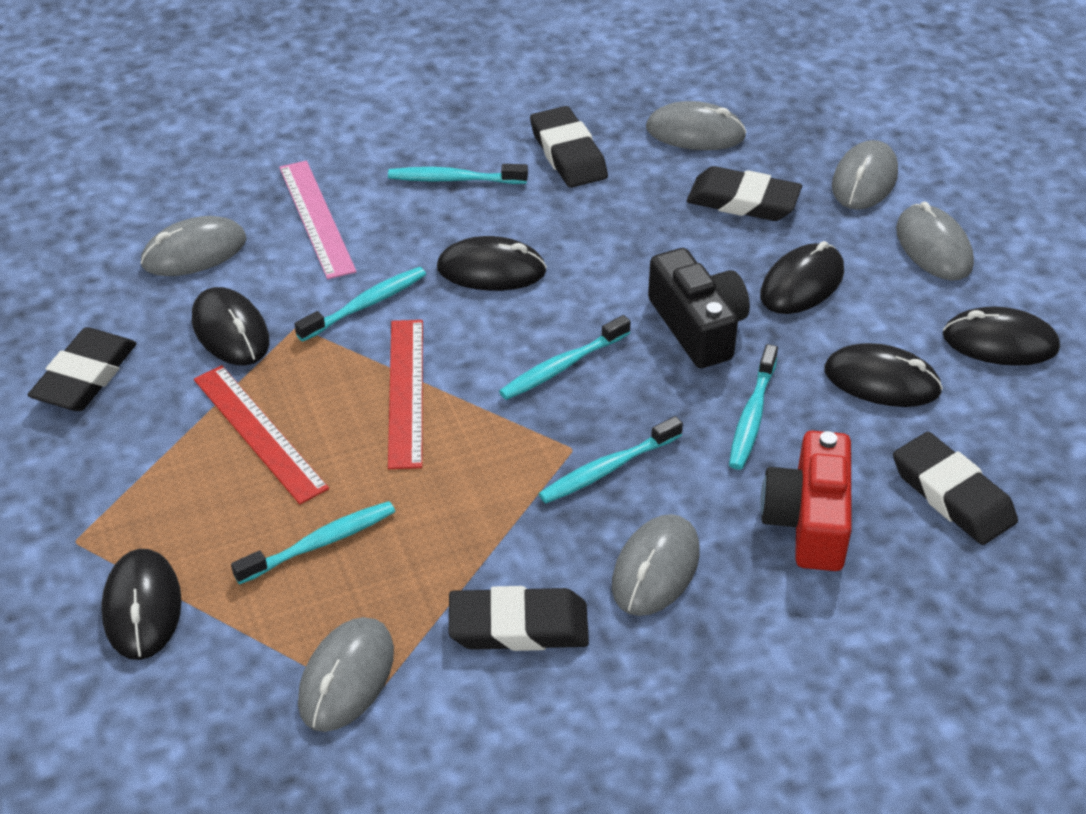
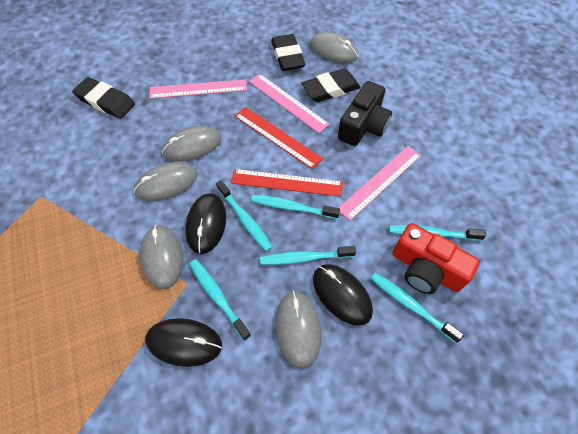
black eraser: [28,327,137,411] [449,586,589,651] [530,106,608,188] [687,166,802,221] [893,432,1018,545] = 5 -> [72,77,135,119] [271,34,305,71] [301,68,361,102] = 3
black mouse: [102,549,182,660] [192,287,270,366] [437,236,547,291] [760,241,844,314] [824,343,943,407] [943,307,1060,366] = 6 -> [145,318,222,367] [185,193,226,254] [313,264,373,326] = 3
grey mouse: [141,216,247,276] [298,617,394,732] [612,514,700,616] [646,101,747,150] [832,140,898,210] [896,201,974,281] = 6 -> [134,162,197,201] [140,225,183,289] [162,126,221,162] [276,291,321,368] [310,32,358,63] = 5
pink ruler: [279,161,357,279] = 1 -> [149,79,247,99] [249,74,330,133] [338,146,421,221] = 3

